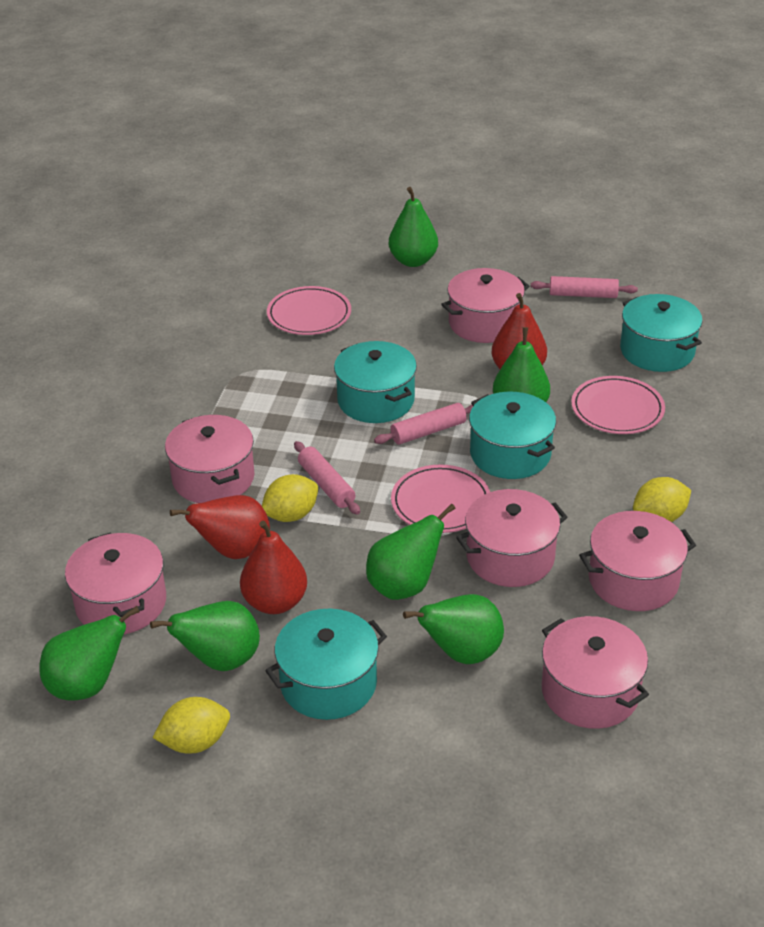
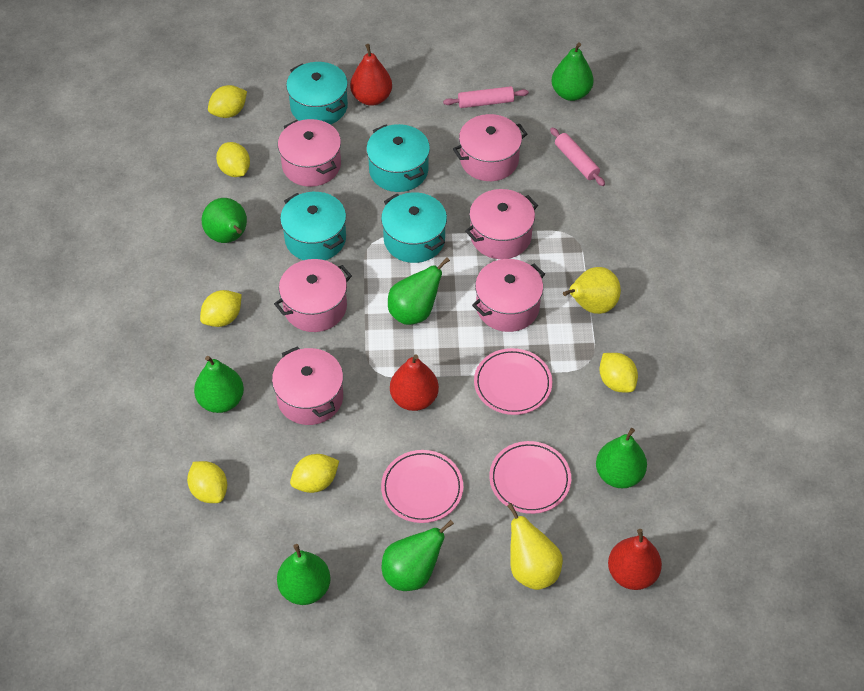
green pear: [39,606,140,700] [150,601,260,671] [366,504,456,600] [389,187,438,267] [403,594,504,664] [493,327,550,402] = 6 -> [194,356,244,413] [202,198,247,243] [277,544,331,605] [382,520,454,591] [388,257,450,325] [552,43,594,101] [596,428,647,489] = 7
pink rolling pin: [294,441,360,515] [374,403,473,444] [531,276,638,298] = 3 -> [443,86,529,108] [550,127,605,186] = 2
yellow lemon: [152,697,230,754] [262,474,318,522] [633,477,691,522] = 3 -> [187,461,227,503] [200,290,242,327] [208,85,247,118] [216,142,250,177] [290,454,339,493] [599,353,638,392] = 6
yellow pear: none = 0 -> [507,503,563,590] [563,267,621,314] = 2

